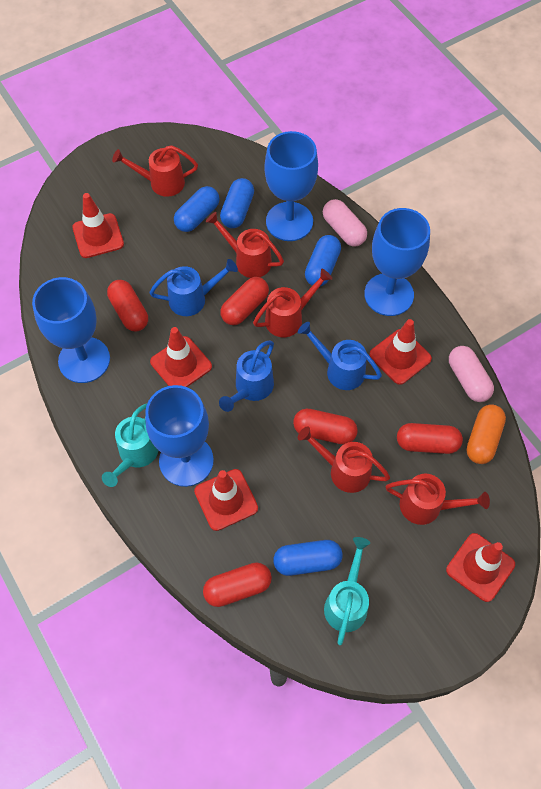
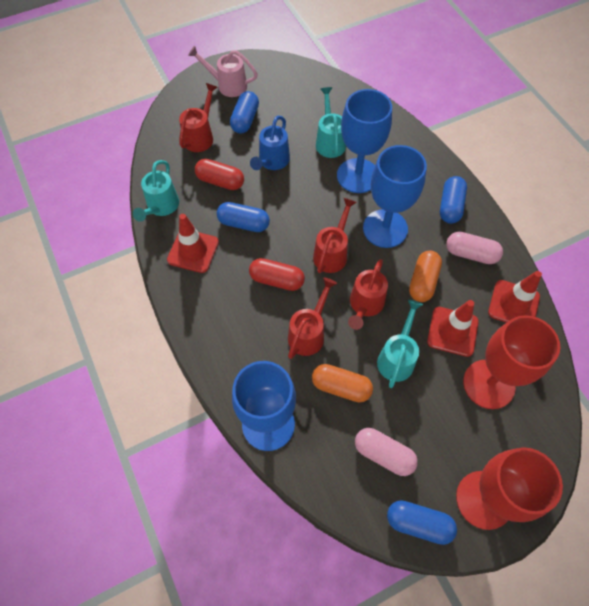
blue goblet: [32,277,110,383] [145,385,214,487] [264,131,318,241] [364,208,430,316] = 4 -> [232,361,296,451] [337,89,392,193] [363,145,427,248] = 3
blue watering can: [149,259,238,316] [219,340,274,412] [298,322,382,390] = 3 -> [250,116,290,170] = 1
orange capsule: [466,404,506,464] = 1 -> [312,364,373,403] [409,250,442,302] = 2
pink watering can: none = 0 -> [188,46,258,97] = 1
red capsule: [107,280,148,332] [203,562,272,607] [220,277,269,325] [293,409,358,444] [397,423,463,454] = 5 -> [195,159,244,190] [249,258,305,291] = 2
red goblet: none = 0 -> [456,447,563,530] [463,315,560,409] = 2
red traffic cone: [72,193,124,258] [150,327,212,387] [194,469,258,531] [369,319,432,385] [446,533,515,602] = 5 -> [167,214,219,273] [427,300,479,357] [488,271,542,323] = 3
red watering can: [112,145,198,197] [206,212,284,278] [253,269,332,337] [298,426,390,493] [386,474,490,525] = 5 -> [179,83,217,152] [288,277,337,359] [313,198,357,273] [348,259,388,330] = 4
turquoise watering can: [102,403,159,487] [324,537,370,645] = 2 -> [133,160,179,222] [316,87,346,158] [377,300,423,388] = 3

